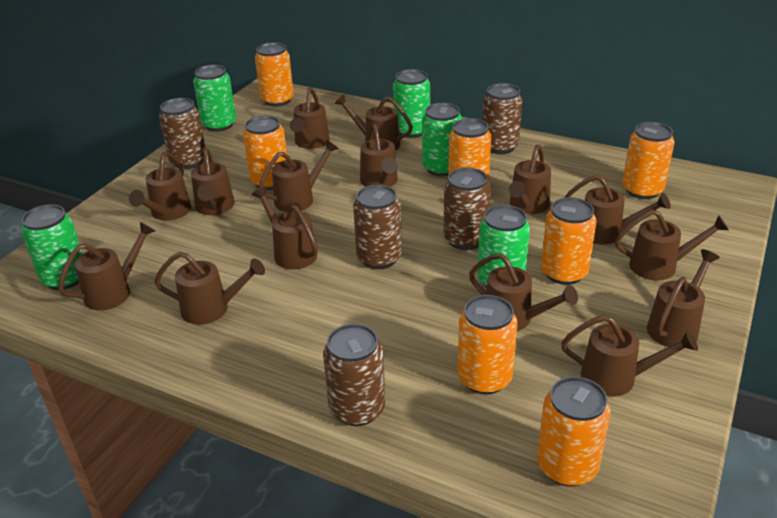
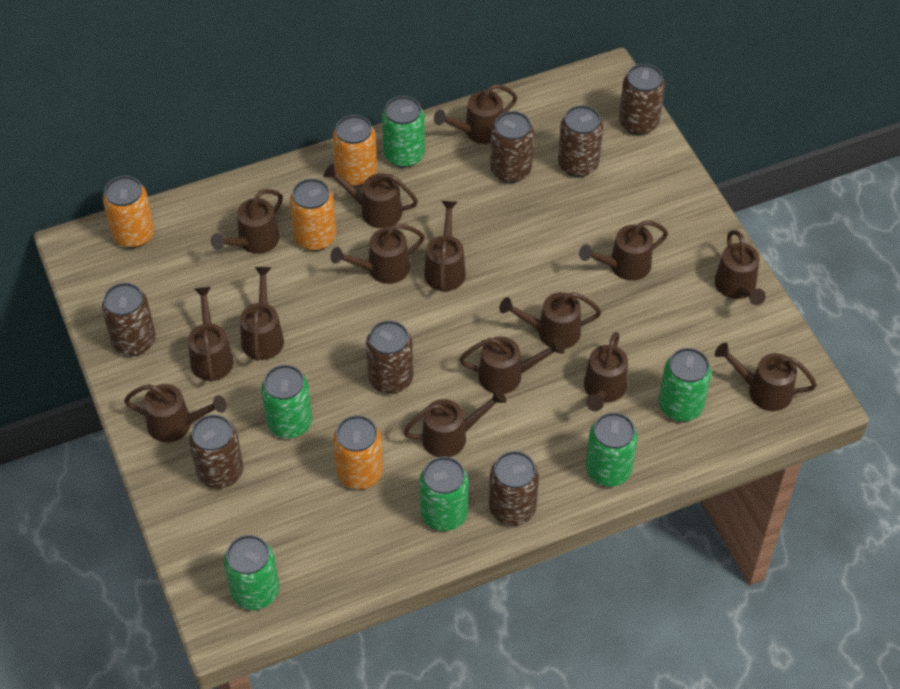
brown can: [159,98,205,169] [323,324,386,426] [353,185,402,269] [443,167,491,250] [482,83,523,154] = 5 -> [102,283,156,356] [189,414,243,489] [366,320,413,394] [489,451,539,526] [490,111,534,183] [558,105,603,177] [619,64,665,135] = 7
green can: [21,204,83,290] [193,65,236,132] [393,69,430,138] [422,103,462,176] [477,205,530,288] = 5 -> [224,535,279,610] [261,365,312,438] [382,96,425,168] [419,457,469,531] [586,412,638,487] [659,348,711,421] = 6
orange can: [243,115,287,190] [255,42,294,106] [448,118,491,182] [457,295,517,395] [537,377,611,487] [541,197,597,285] [622,122,675,199] = 7 -> [103,176,154,248] [290,178,336,251] [333,115,377,187] [333,415,383,490] = 4

